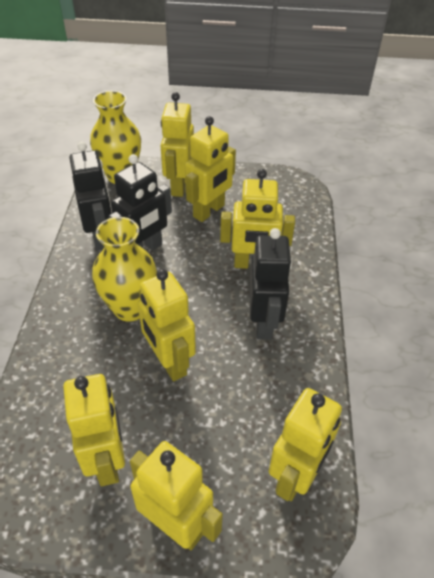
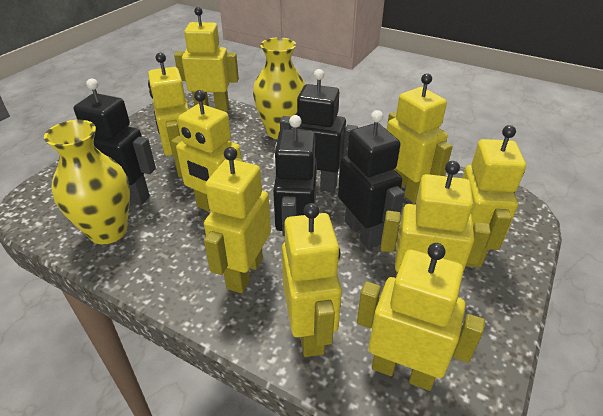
black robot: [70,142,112,251] [109,154,172,250] [249,228,292,340] = 3 -> [74,79,156,205] [273,115,317,236] [280,69,358,192] [338,110,405,249] = 4
yellow robot: [63,374,125,486] [130,441,223,550] [138,269,196,381] [160,92,194,197] [185,116,236,222] [220,169,295,269] [269,388,342,501] = 7 -> [148,53,189,177] [171,90,243,211] [174,7,239,112] [204,147,271,293] [282,203,342,357] [357,243,485,391] [381,161,491,278] [387,73,453,203] [462,125,526,267] = 9

